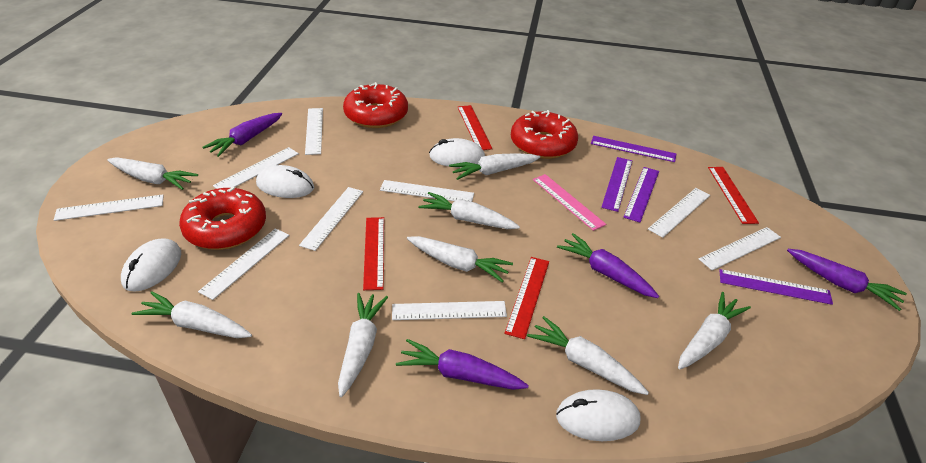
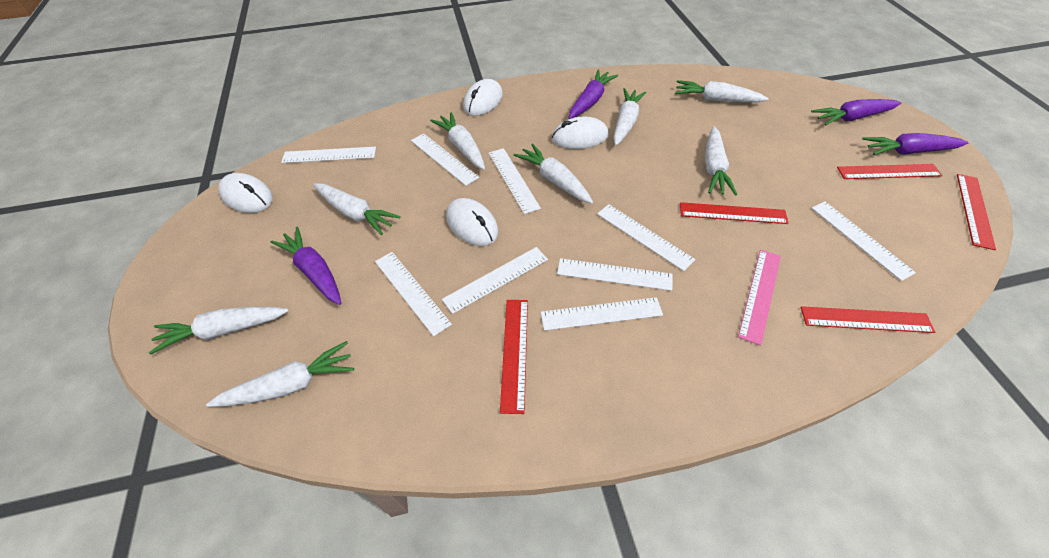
purple ruler: [591,136,676,162] [601,157,632,212] [623,167,659,222] [719,269,833,305] = 4 -> none = 0
red donut: [179,187,266,250] [343,82,408,128] [511,110,578,159] = 3 -> none = 0
red ruler: [363,217,384,290] [457,105,493,150] [504,257,549,339] [708,167,759,224] = 4 -> [500,300,528,414] [680,202,789,224] [801,306,935,333] [837,164,942,179] [957,174,996,250] = 5

